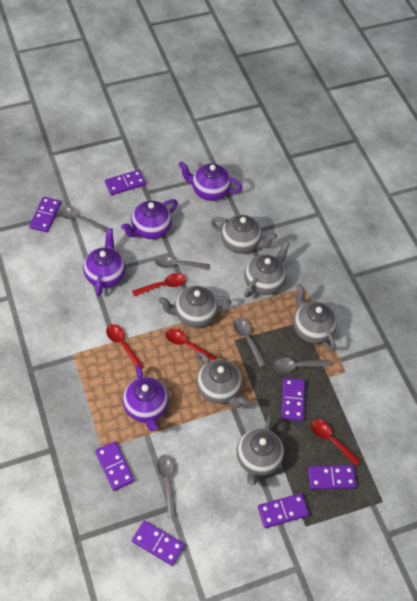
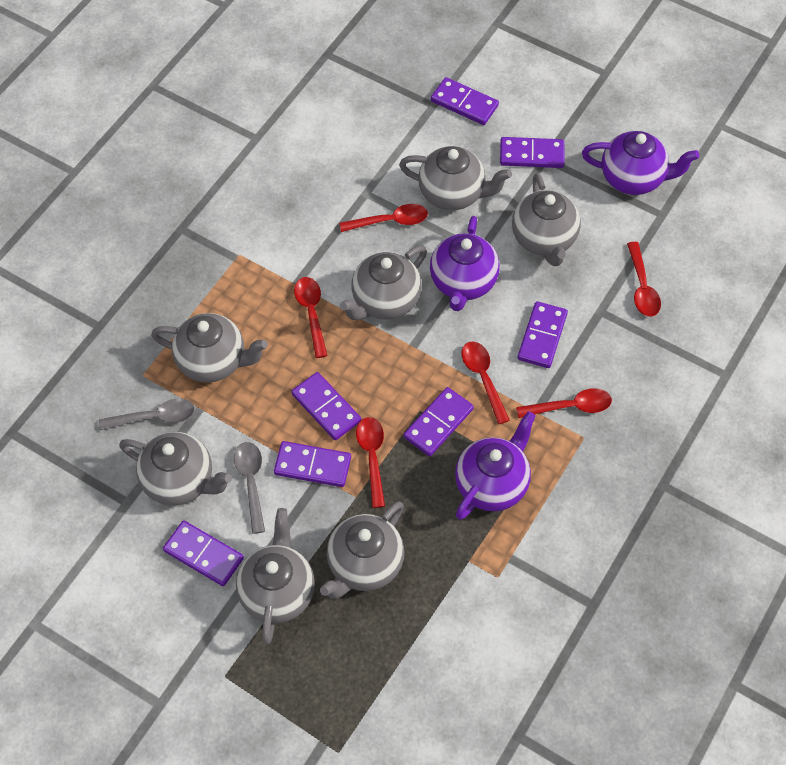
grey spoon: [58,206,107,232] [155,255,209,270] [157,455,176,518] [233,318,266,367] [273,358,331,373] = 5 -> [99,399,195,430] [234,442,265,534] = 2
grey teapot: [158,286,231,327] [197,352,247,408] [211,215,277,254] [236,416,284,485] [244,241,290,298] [293,284,337,351] = 6 -> [119,432,232,506] [151,313,268,383] [236,508,315,644] [320,501,404,599] [340,246,427,320] [399,146,512,211] [512,173,581,266] = 7
purple teapot: [83,228,126,297] [121,199,178,239] [122,364,169,431] [178,161,243,201] = 4 -> [430,216,500,311] [455,411,536,520] [582,131,699,195] = 3
red spoon: [106,324,144,369] [132,273,186,296] [166,328,217,361] [311,419,361,466] = 4 -> [294,277,328,358] [339,204,428,232] [356,417,385,508] [462,342,510,424] [516,388,612,418] [627,242,661,317] = 6

